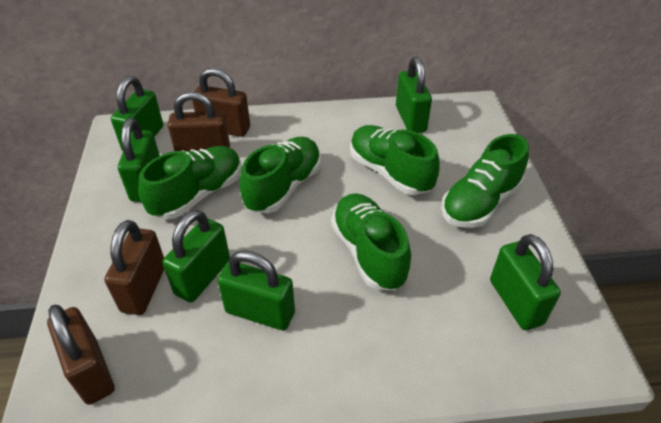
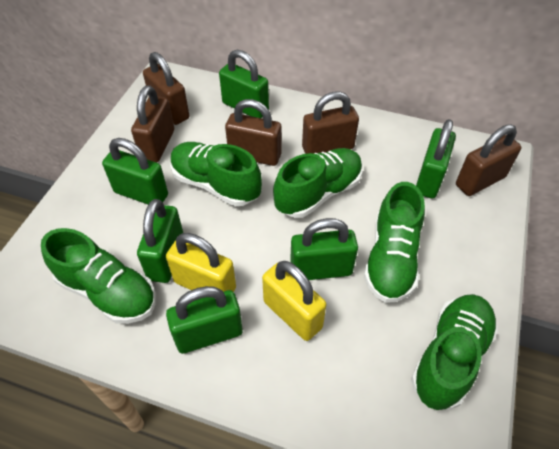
brown padlock: [47,304,115,405] [104,220,164,315] [168,92,230,151] [192,68,250,137] = 4 -> [131,85,174,163] [143,52,189,125] [225,99,282,166] [302,92,359,154] [456,124,521,196] = 5
yellow padlock: none = 0 -> [166,233,236,292] [262,261,326,341] = 2

